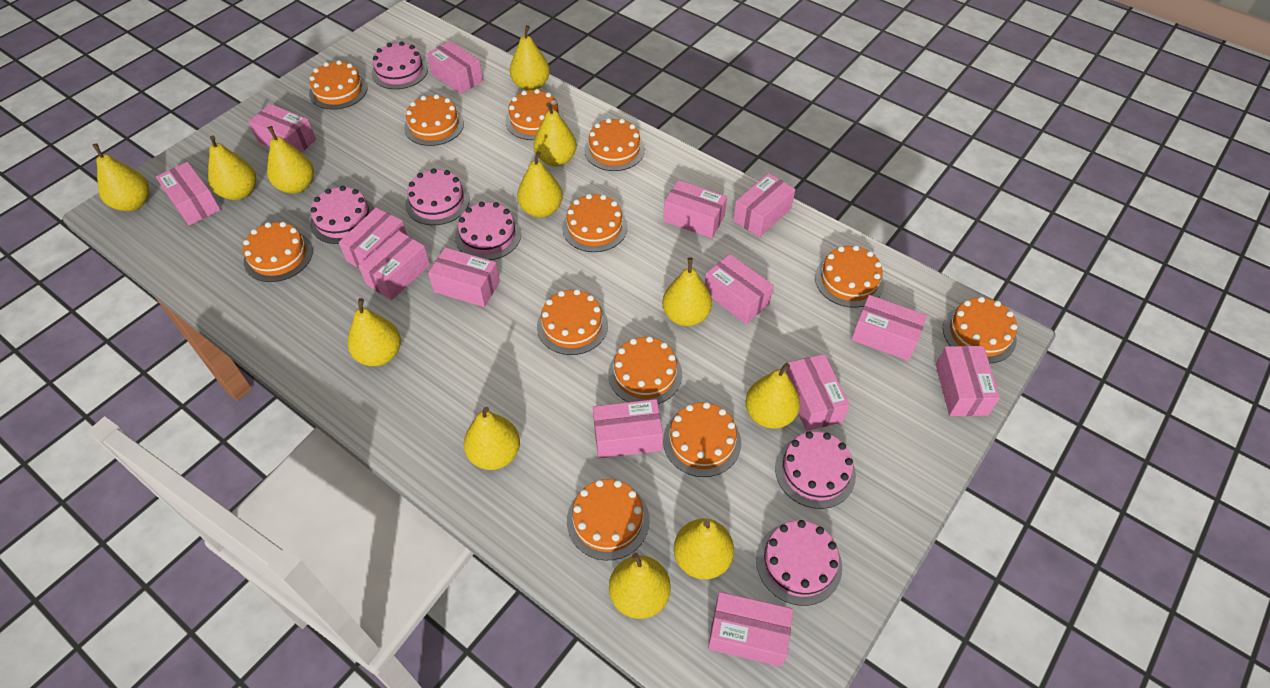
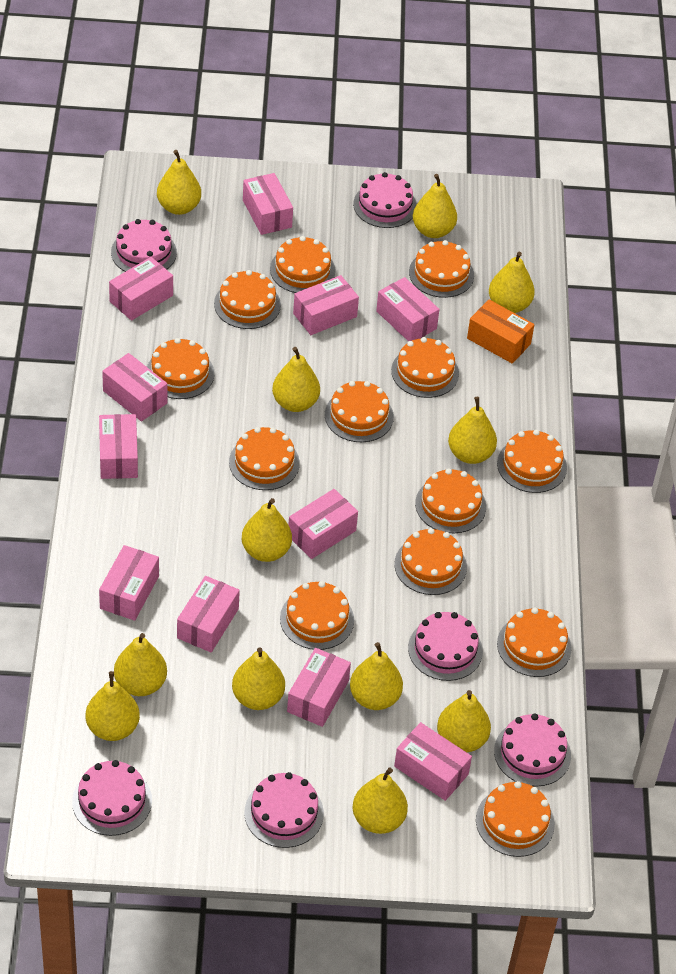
orange box: none = 0 -> [467,299,534,364] = 1
orange cake: [243,222,313,282] [309,60,368,110] [404,94,464,146] [505,89,564,140] [537,289,608,355] [562,194,628,252] [567,479,650,560] [584,118,645,171] [608,336,682,404] [663,402,741,477] [815,245,884,308] [943,297,1017,363] = 12 -> [147,338,215,399] [214,270,281,329] [229,427,300,490] [270,236,336,293] [280,581,354,650] [325,381,394,442] [391,337,459,398] [394,528,467,595] [409,240,474,298] [415,468,486,533] [476,781,555,857] [497,430,567,493] [497,608,572,677] = 13
pink box: [156,162,221,225] [249,104,316,153] [339,208,407,268] [358,231,430,300] [427,41,483,94] [428,247,500,307] [593,399,663,458] [663,180,727,238] [705,254,774,324] [708,592,793,667] [733,173,795,237] [786,354,850,431] [851,295,927,361] [936,346,1000,416] = 14 -> [99,414,138,479] [99,545,159,621] [102,353,168,422] [109,257,173,321] [177,576,240,652] [243,173,293,235] [287,648,351,727] [288,489,358,559] [293,275,359,335] [376,277,439,342] [394,722,472,801] = 11

